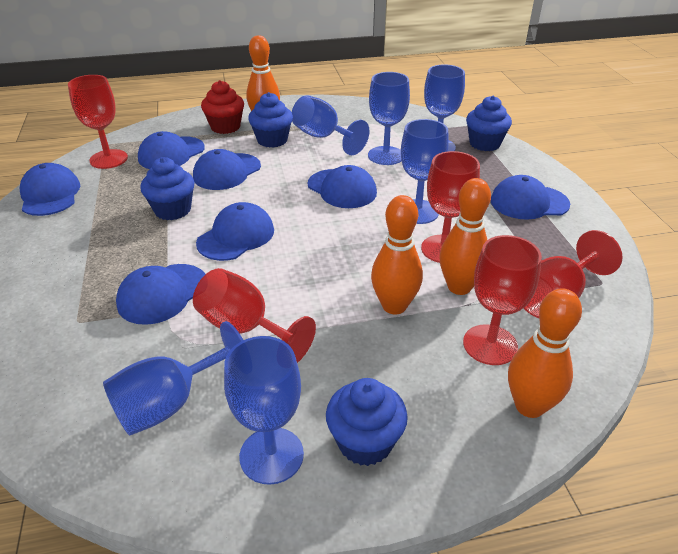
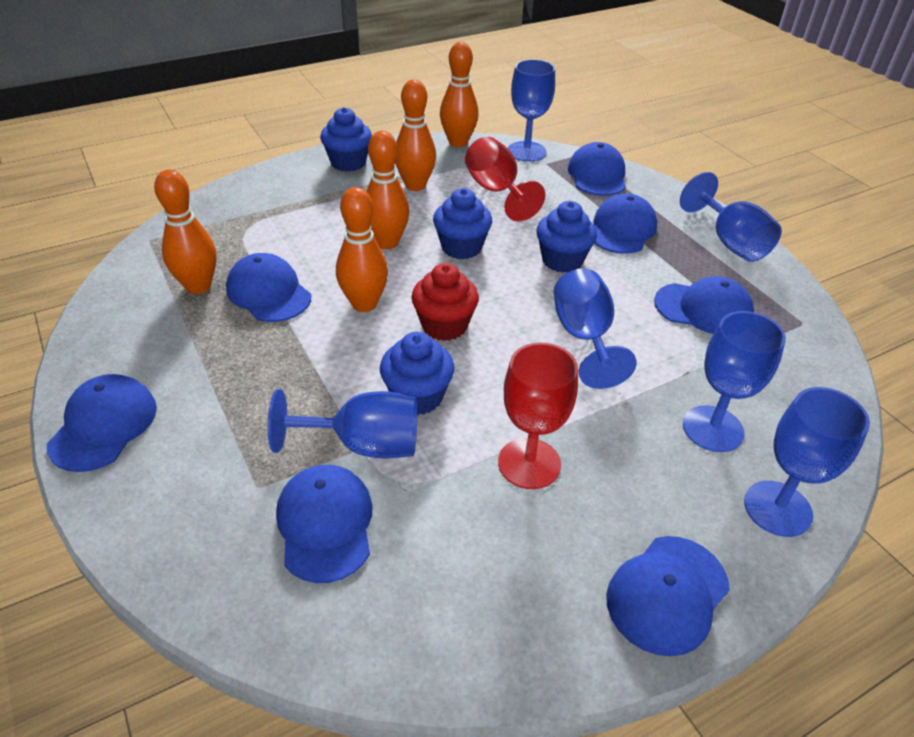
orange bowling pin: [247,35,280,111] [371,195,423,314] [439,178,491,295] [508,288,582,418] = 4 -> [154,170,217,294] [336,187,388,312] [366,131,409,249] [395,80,436,191] [440,42,479,147] = 5
red goblet: [68,75,128,169] [193,268,316,363] [421,151,480,263] [463,235,542,365] [524,230,623,318] = 5 -> [465,137,545,221] [498,343,578,489] = 2

